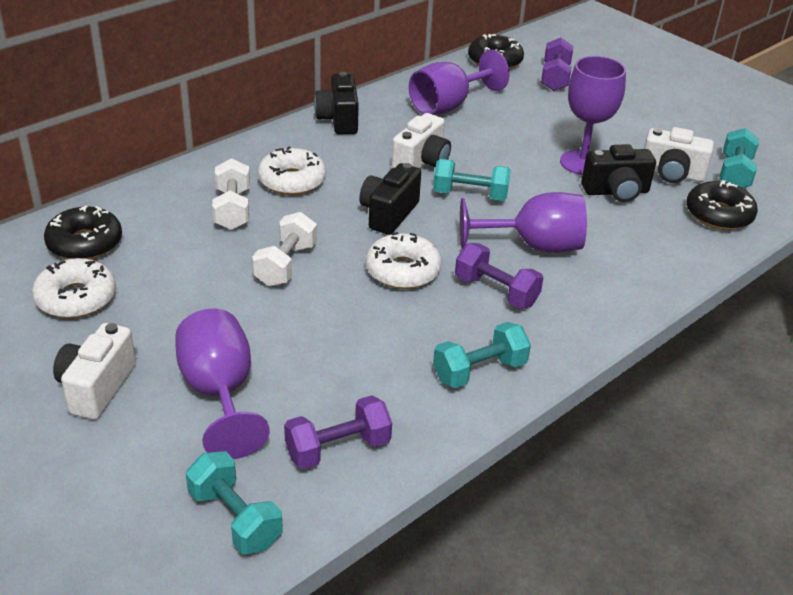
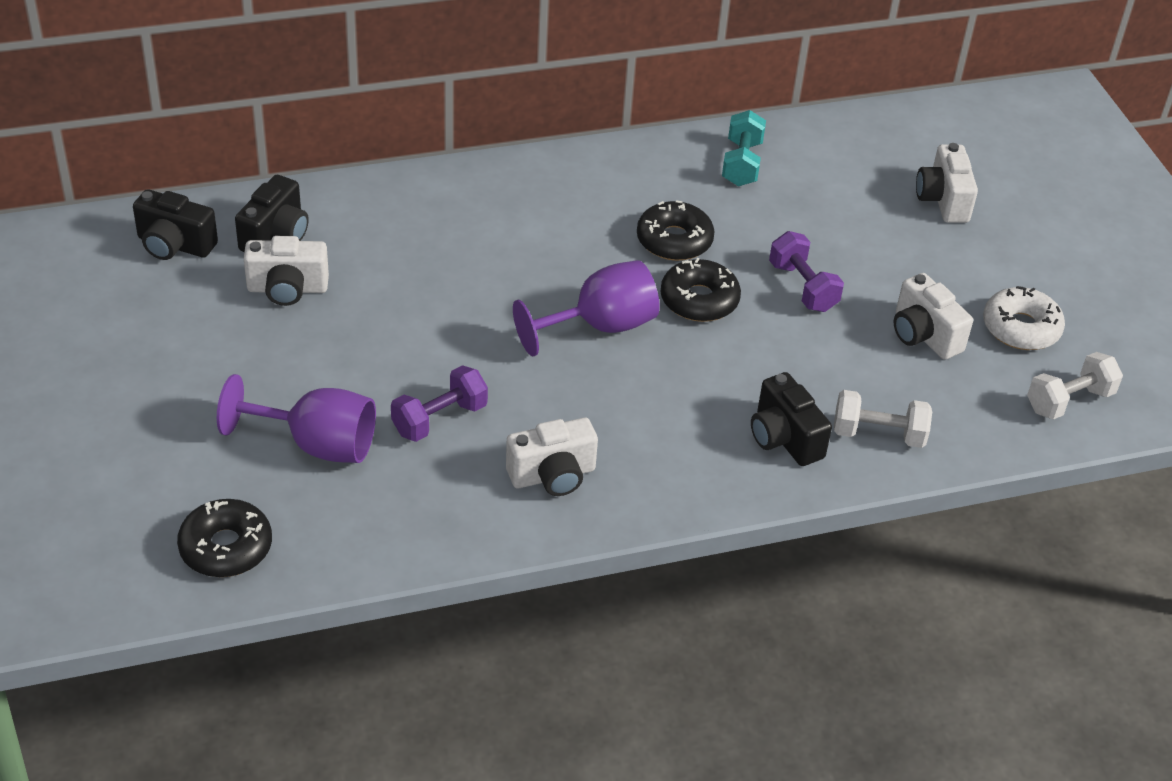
purple dumbbell: [284,395,392,469] [455,243,543,308] [541,38,574,91] = 3 -> [391,365,488,442] [769,231,844,312] = 2
purple goblet: [175,309,270,459] [409,50,509,115] [460,192,587,253] [560,56,626,175] = 4 -> [217,374,376,463] [513,260,660,356] = 2
turquoise dumbbell: [186,451,283,554] [433,159,511,201] [433,322,531,388] [720,128,759,188] = 4 -> [722,110,766,186] = 1
white camera: [53,323,136,420] [391,113,451,169] [644,127,714,183] = 3 -> [244,236,329,306] [506,418,598,496] [894,273,973,360] [916,143,978,223] = 4
white donut: [32,258,116,318] [258,146,326,195] [366,232,442,289] = 3 -> [983,286,1065,350] = 1

